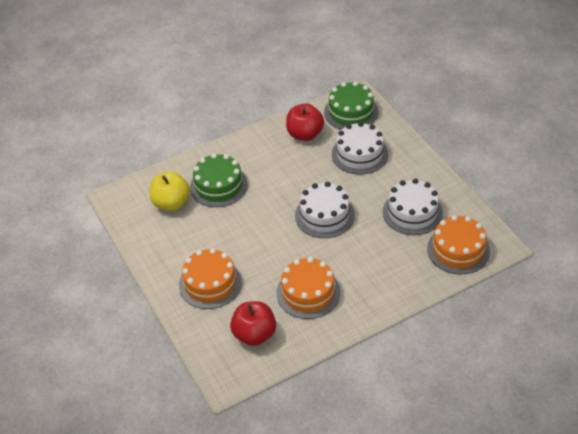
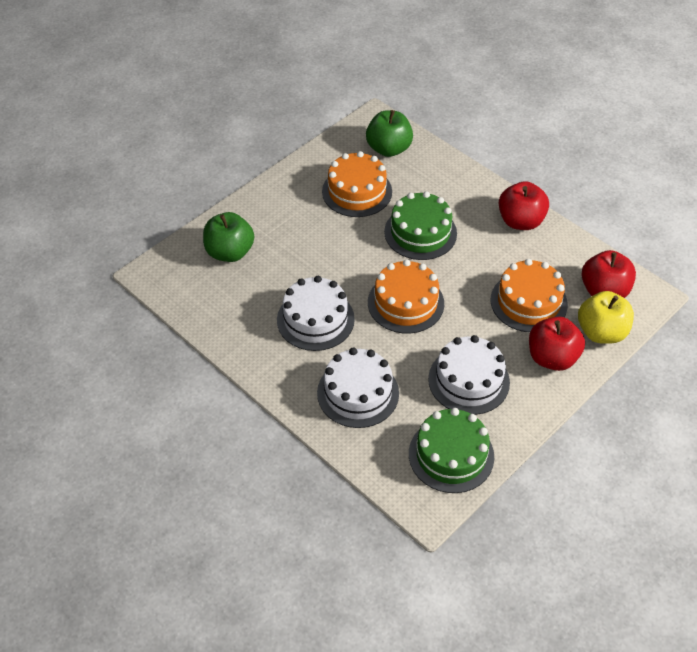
green apple: none = 0 -> [203,212,254,262] [366,110,413,157] = 2
red apple: [230,301,276,346] [286,104,324,141] = 2 -> [498,181,549,230] [529,317,585,371] [582,250,636,298] = 3

